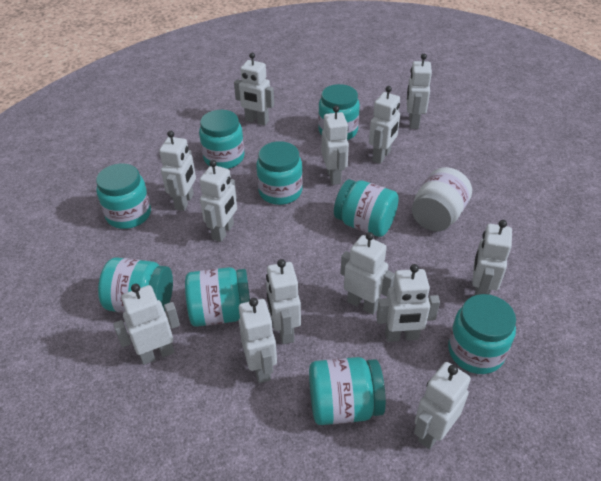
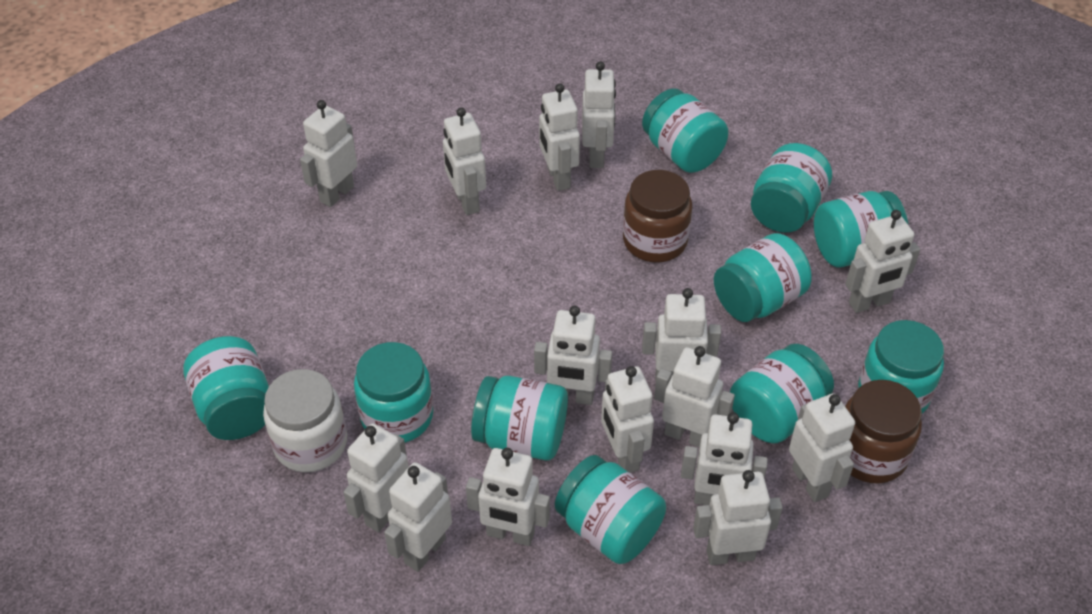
brown jar: none = 0 -> [623,170,692,262] [845,380,922,483] = 2
turquoise jar: [96,163,151,229] [98,257,173,313] [185,267,250,327] [199,110,245,169] [256,141,303,205] [309,357,386,425] [318,84,360,140] [334,179,399,237] [448,294,516,374] = 9 -> [183,336,269,440] [354,342,433,443] [471,376,568,461] [555,455,666,564] [642,88,728,173] [714,233,812,322] [730,344,834,443] [751,143,832,233] [814,191,908,268] [858,320,944,413] = 10
white robot: [113,284,180,365] [159,131,196,211] [200,160,237,242] [234,53,274,125] [239,298,277,383] [266,259,301,344] [321,106,349,185] [340,232,395,315] [369,86,400,164] [376,264,440,342] [407,54,432,129] [414,362,471,449] [472,220,512,295] = 13 -> [300,100,357,207] [343,423,409,533] [384,462,452,572] [443,107,486,215] [466,448,550,546] [534,306,612,405] [539,83,580,191] [582,61,616,168] [601,366,654,473] [642,288,721,378] [654,346,735,447] [681,412,768,505] [693,470,783,565] [789,393,855,502] [845,210,920,313] = 15

